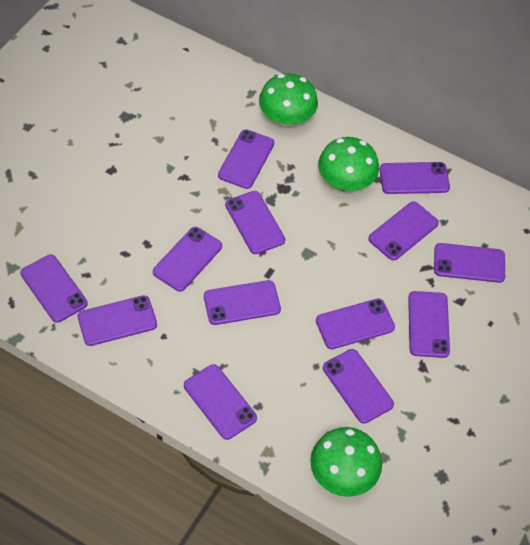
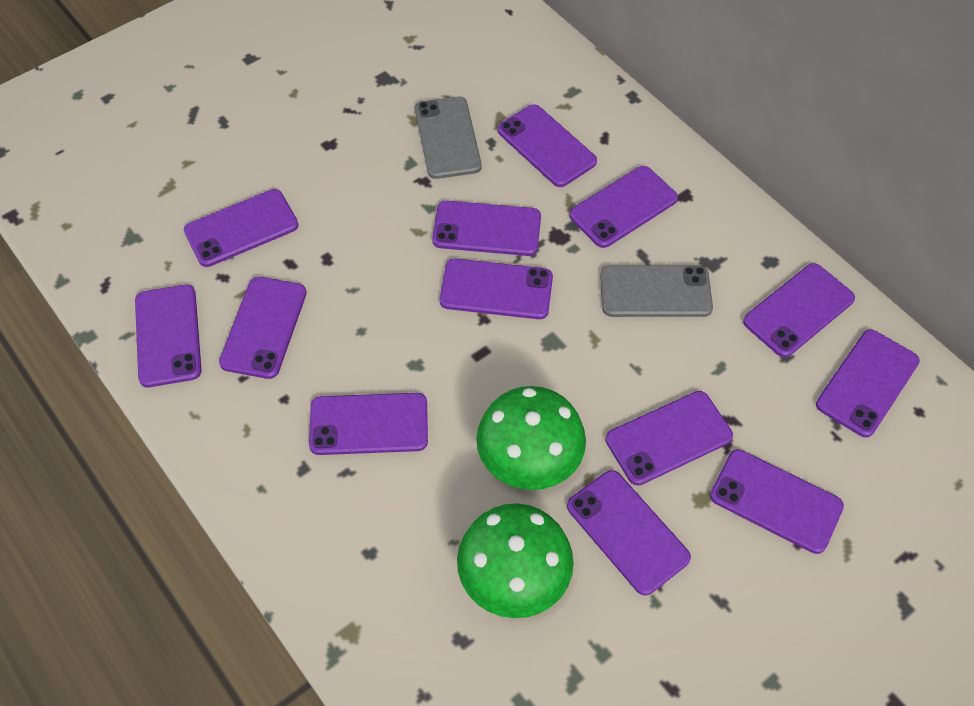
green mushroom: [259,73,318,126] [310,427,382,497] [318,137,379,191] = 3 -> [457,503,574,618] [476,386,586,490] = 2
grey phone: none = 0 -> [415,97,482,179] [600,265,713,317] = 2

